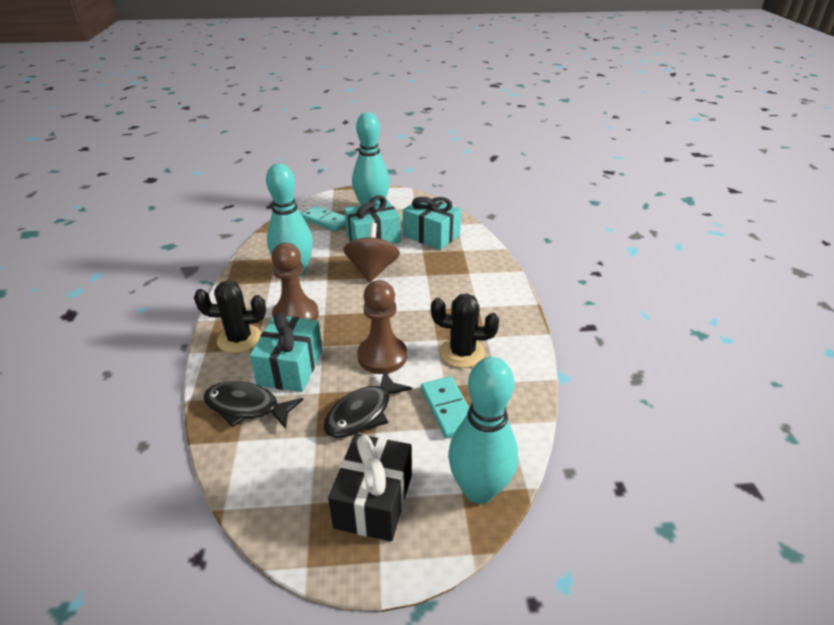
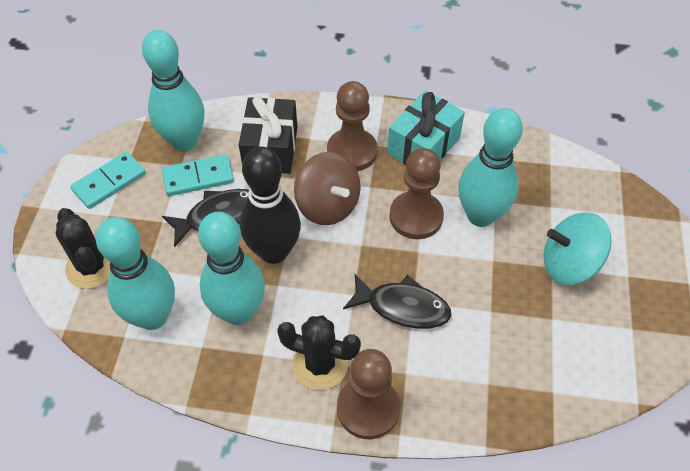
black bowling pin: none = 0 -> [239,147,301,264] = 1
brown pawn: [271,243,319,320] [357,280,407,374] = 2 -> [327,81,378,171] [337,349,400,439] [389,148,444,239] = 3
turquoise bowling pin: [266,164,313,278] [352,112,390,205] [448,357,518,504] = 3 -> [96,217,175,330] [142,30,204,151] [198,212,265,325] [458,108,523,227] = 4
turquoise gift: [250,312,322,392] [344,195,401,244] [403,196,461,250] = 3 -> [387,91,465,165] = 1
turquoise spinning top: none = 0 -> [544,212,612,285] = 1

